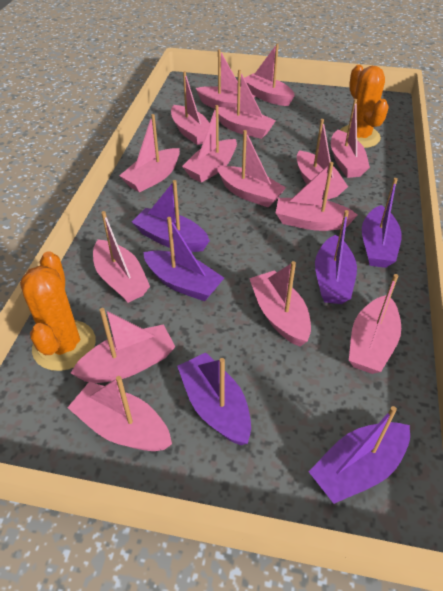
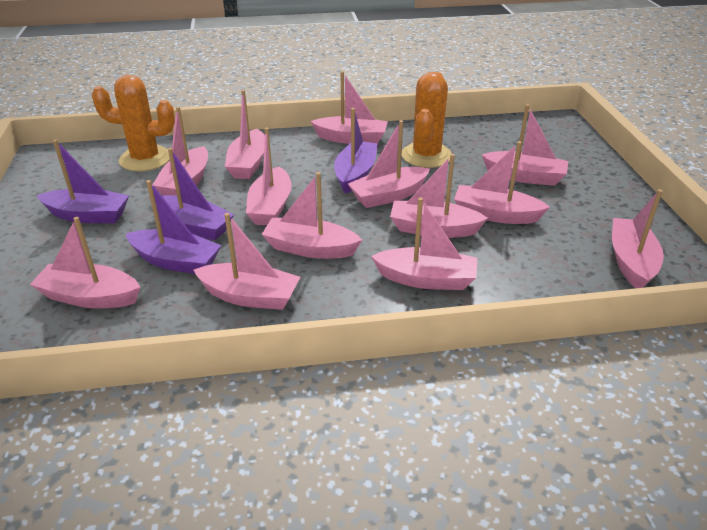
pink boat: [68,376,172,451] [71,308,175,383] [93,211,150,303] [119,114,180,192] [171,71,210,145] [182,105,237,183] [196,49,255,109] [217,130,286,207] [218,70,276,139] [244,43,295,106] [249,261,311,346] [276,162,358,231] [297,119,348,200] [331,99,370,178] [349,274,401,374] = 15 -> [30,217,140,308] [152,107,208,196] [194,213,300,310] [225,90,265,179] [246,128,292,225] [262,172,362,259] [311,71,388,144] [348,120,430,208] [371,198,477,290] [390,154,488,238] [454,141,550,224] [482,104,568,186] [612,189,664,288] = 13
purple boat: [132,180,210,252] [143,217,224,301] [177,353,251,445] [308,406,410,504] [315,210,357,304] [362,178,402,268] = 6 -> [36,140,129,223] [126,180,221,274] [162,148,234,241] [334,108,377,194] = 4

